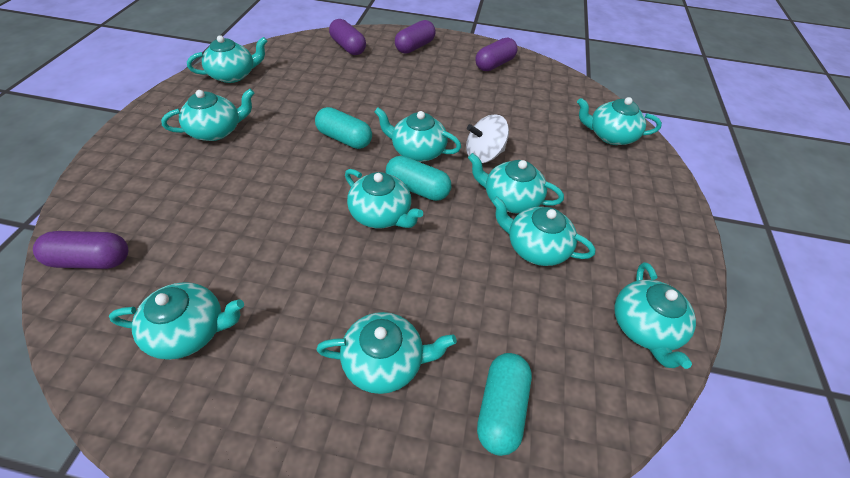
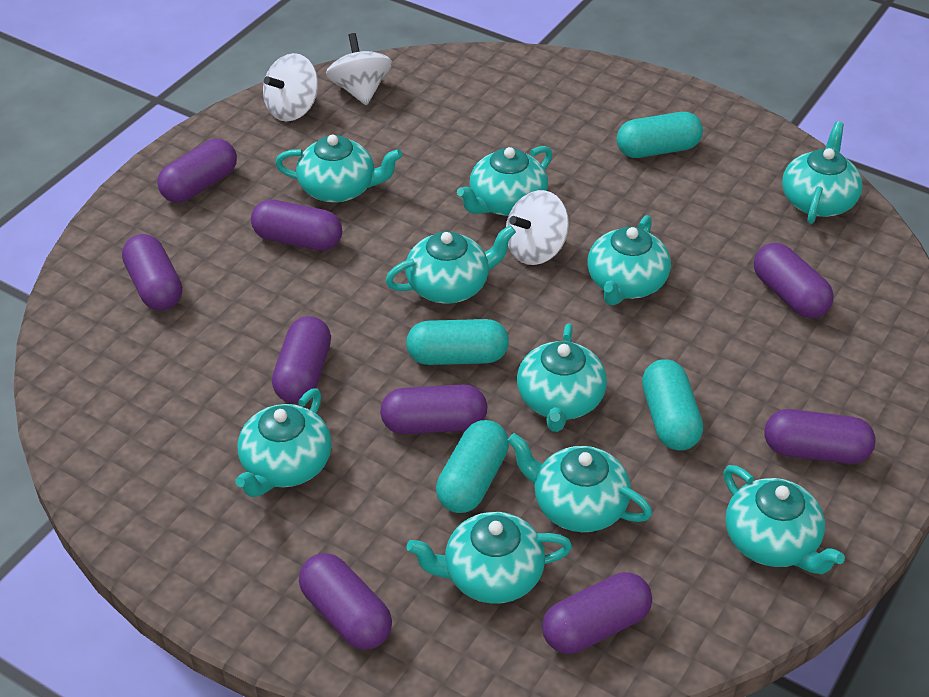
purple capsule: [33,231,128,269] [329,19,366,55] [395,20,436,54] [475,38,518,71] = 4 -> [122,234,182,311] [157,139,237,203] [251,199,342,251] [272,316,331,403] [299,553,392,650] [380,384,487,434] [542,572,652,654] [754,243,834,318] [764,409,876,464] = 9
turquoise capsule: [315,107,372,149] [386,156,451,201] [477,353,532,456] = 3 -> [406,319,509,365] [436,420,509,513] [617,112,703,158] [642,359,703,451] = 4
white spinning top: [466,114,509,163] = 1 -> [263,53,318,121] [326,33,392,105] [506,190,569,265] = 3

